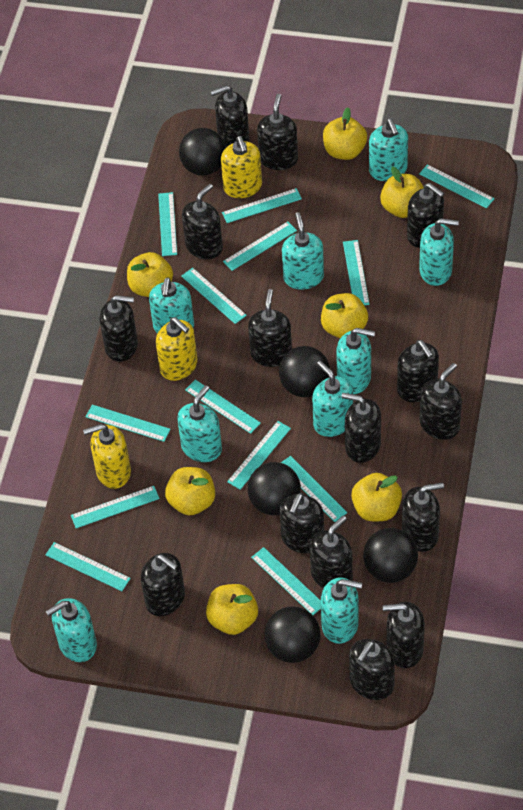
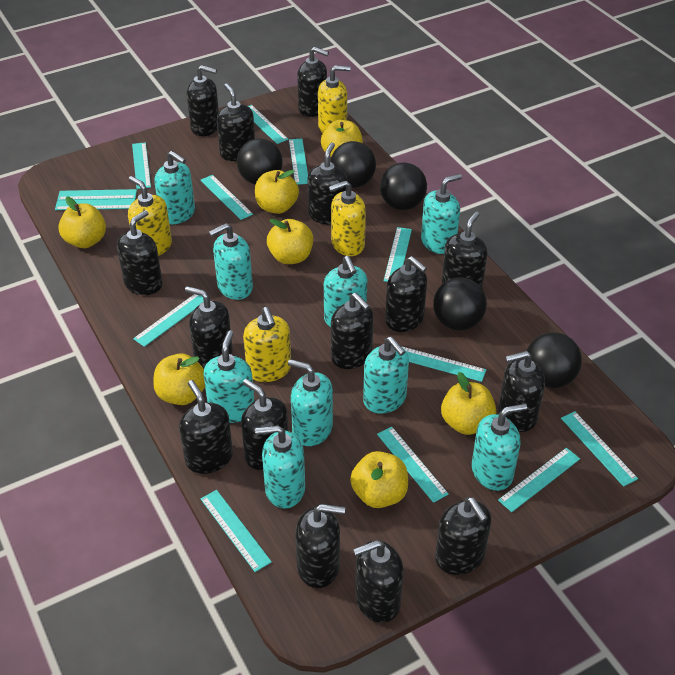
yellow soap dispenser: [83,424,131,489] [156,317,198,381] [221,136,262,198] = 3 -> [128,176,172,256] [243,307,291,382] [318,65,351,134] [329,180,366,256] = 4

